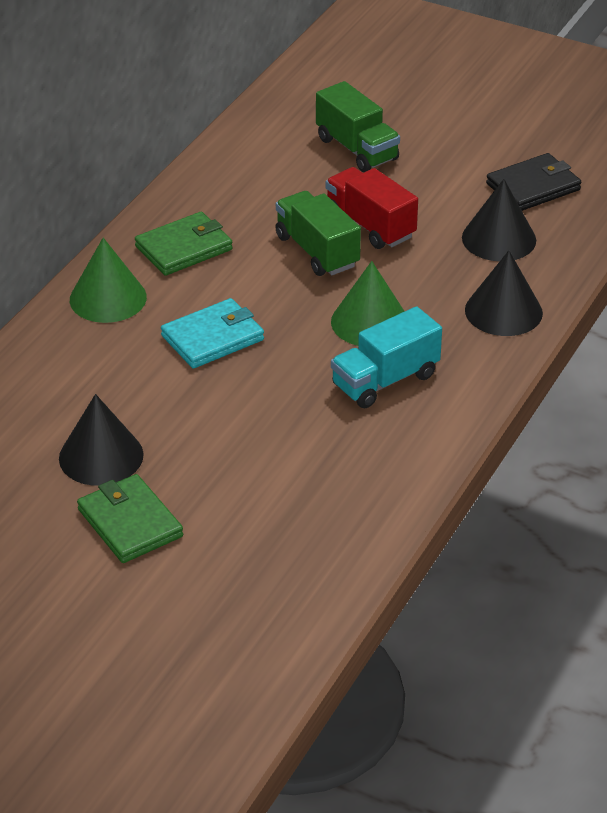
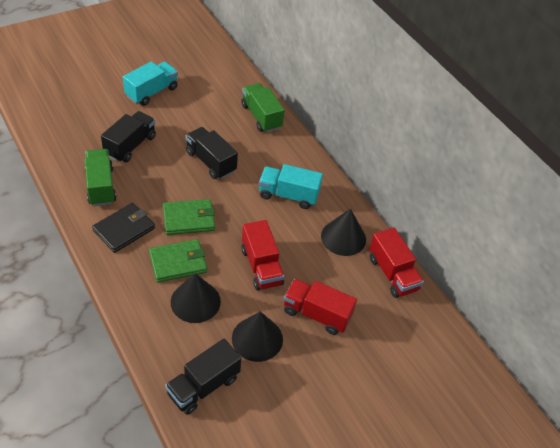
black truck: none = 0 -> [101,111,156,162] [165,339,241,415] [186,127,238,179] = 3
green cone: [70,238,147,323] [331,261,405,346] = 2 -> none = 0
red truck: [325,167,418,249] = 1 -> [241,220,284,290] [284,279,357,335] [369,228,424,298] = 3
turquoise truck: [331,306,442,408] = 1 -> [123,62,178,106] [259,164,323,209] = 2
turquoise wallet: [161,298,264,368] = 1 -> none = 0

